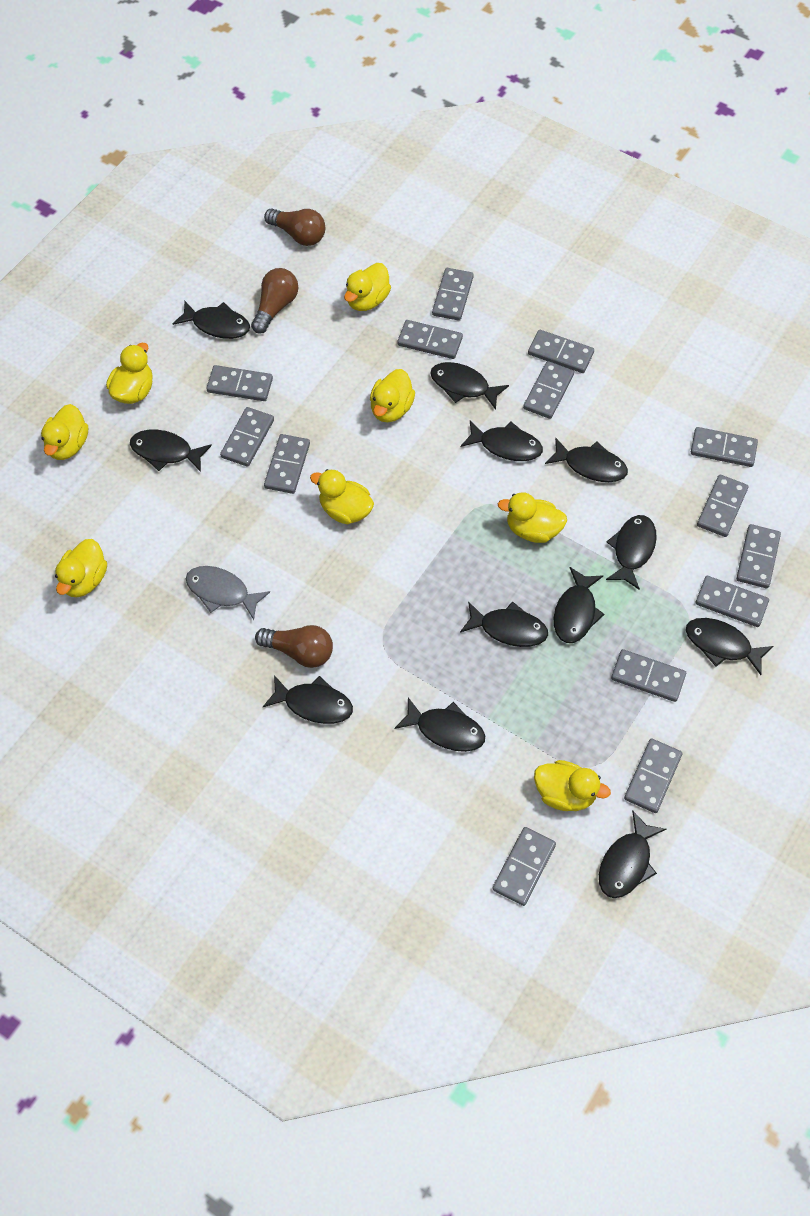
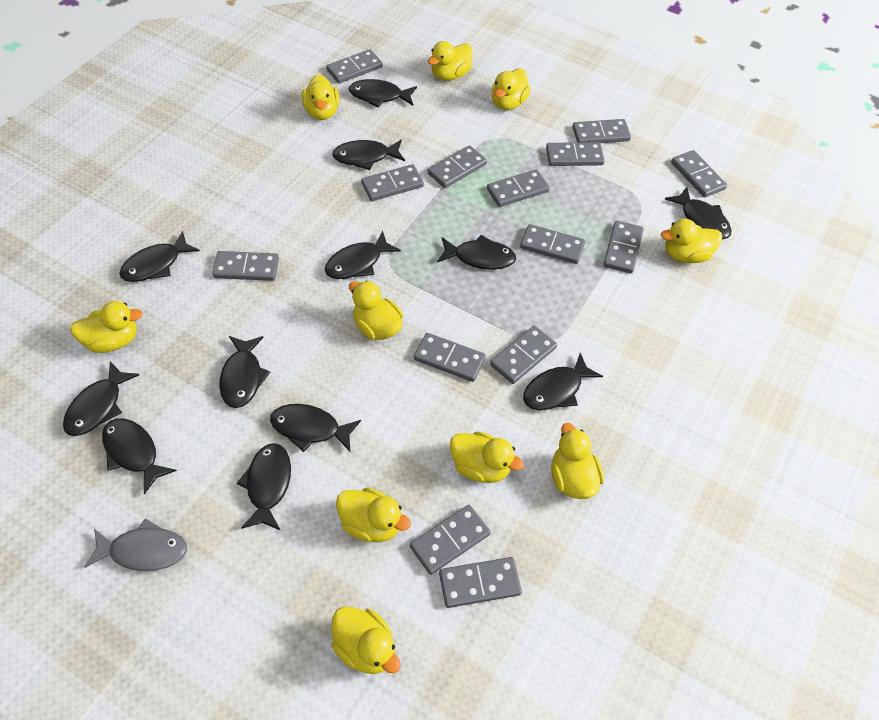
brown light bulb: [251,268,298,334] [255,625,333,668] [264,208,325,246] = 3 -> none = 0
yellow duck: [41,404,88,460] [55,539,107,597] [106,343,153,404] [310,469,374,524] [344,263,391,311] [370,369,415,422] [498,492,567,543] [534,760,611,811] = 8 -> [70,301,143,353] [302,74,339,120] [331,606,401,674] [336,488,411,543] [349,281,403,340] [427,41,473,81] [450,432,524,483] [492,68,531,110] [551,423,604,499] [661,219,722,263] = 10

